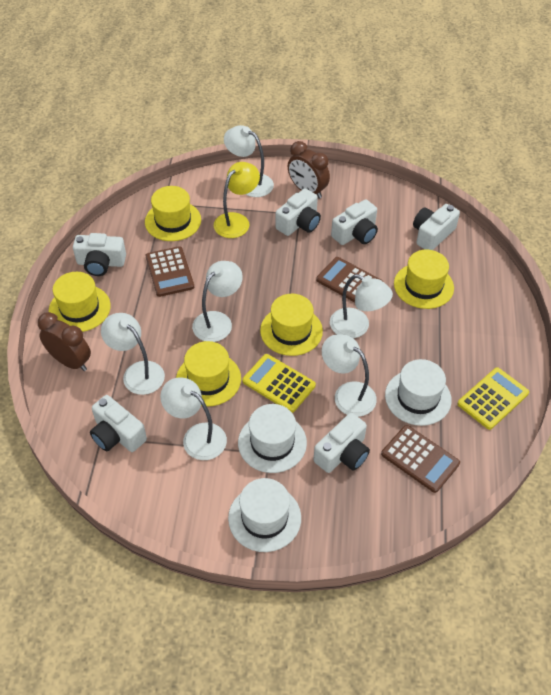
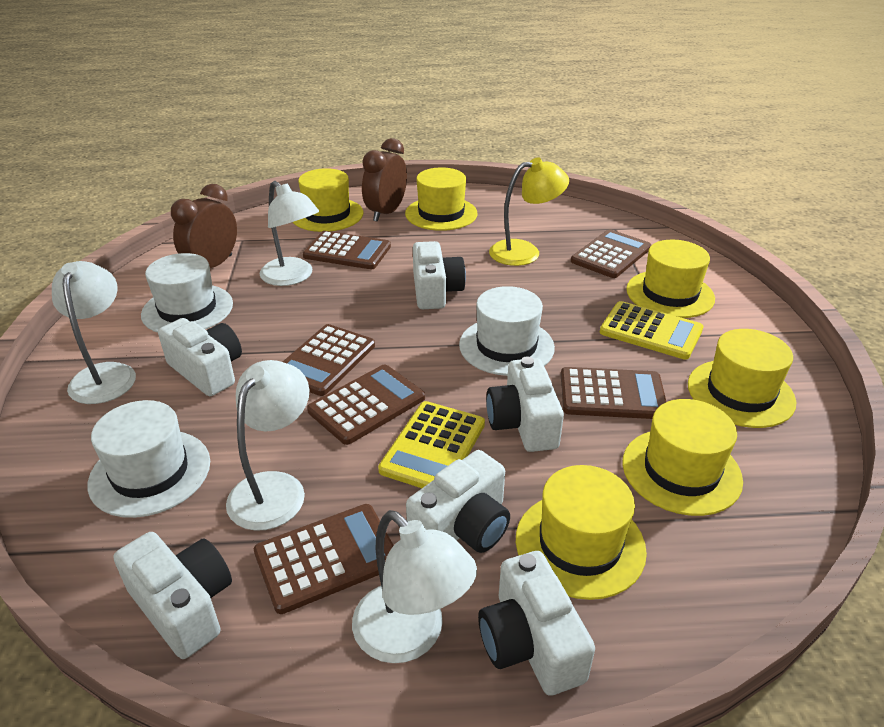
brown calculator: [146,246,194,297] [316,257,383,303] [381,425,460,493] = 3 -> [254,504,394,614] [283,324,375,396] [303,231,391,269] [307,364,425,445] [561,367,667,419] [571,229,651,278] = 6
white lamp: [101,313,165,395] [160,378,227,460] [192,261,243,342] [224,125,274,197] [322,334,377,417] [330,274,393,338] = 6 -> [52,261,136,404] [226,360,309,531] [260,181,319,286] [352,510,477,663] = 4
yellow hat: [49,272,111,332] [145,186,201,241] [176,341,241,406] [260,294,323,356] [394,250,454,309] = 5 -> [293,168,364,232] [405,167,478,231] [516,465,647,600] [623,399,743,516] [626,239,715,318] [688,329,796,428] = 6

